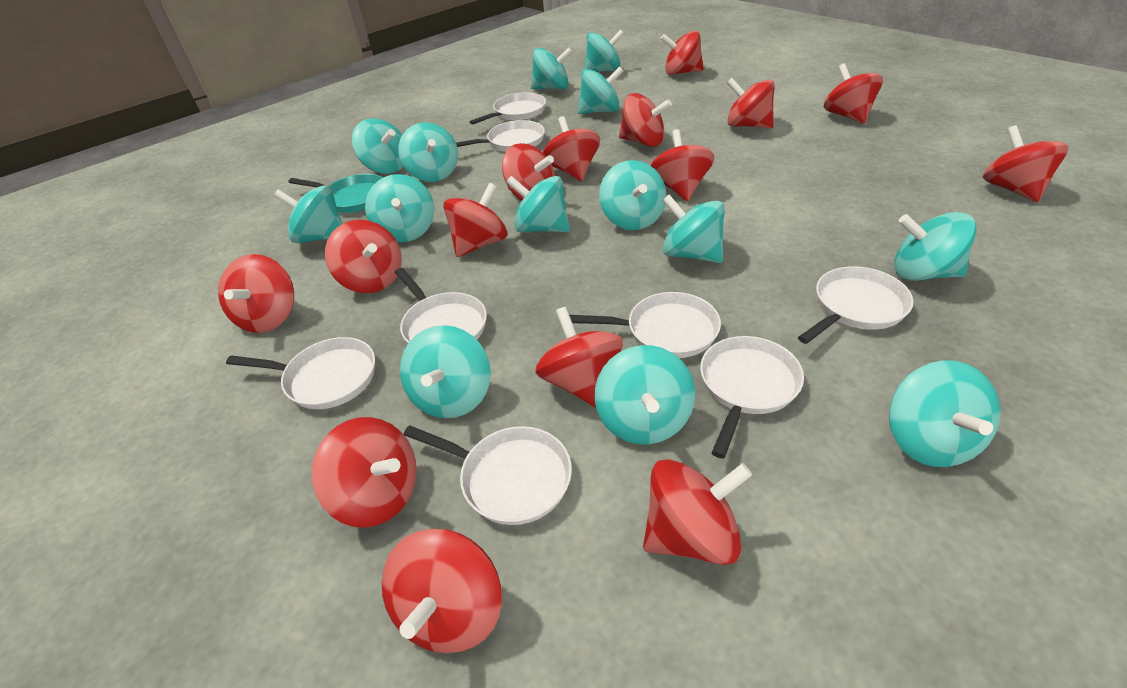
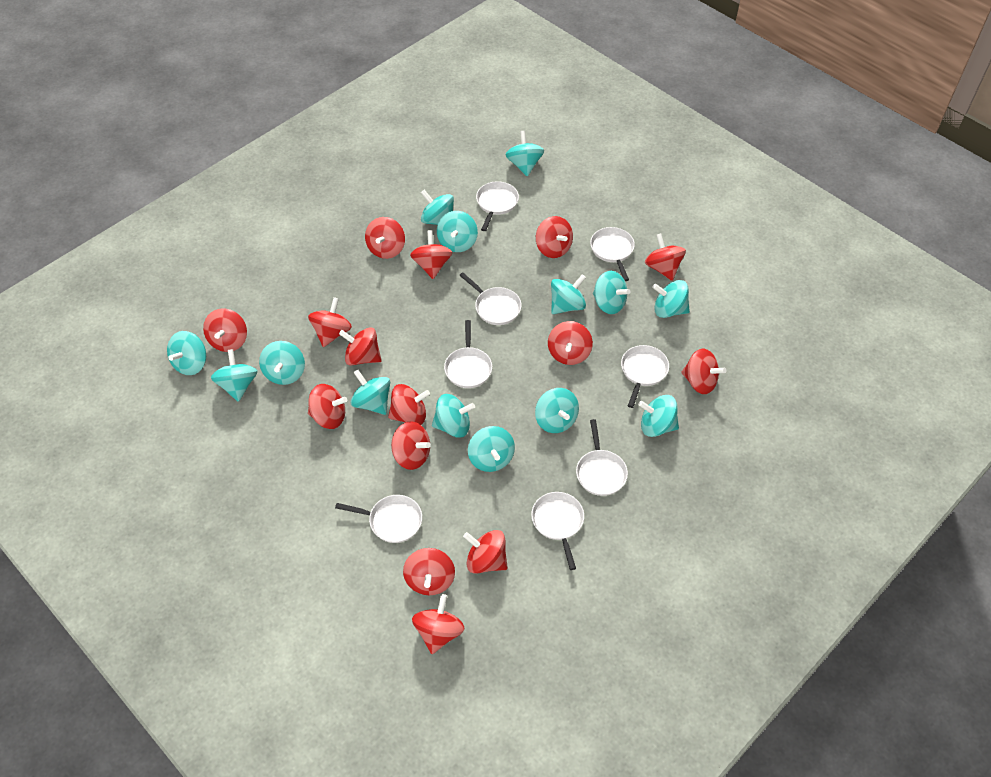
turquoise pan: [289,174,383,213] = 1 -> none = 0

